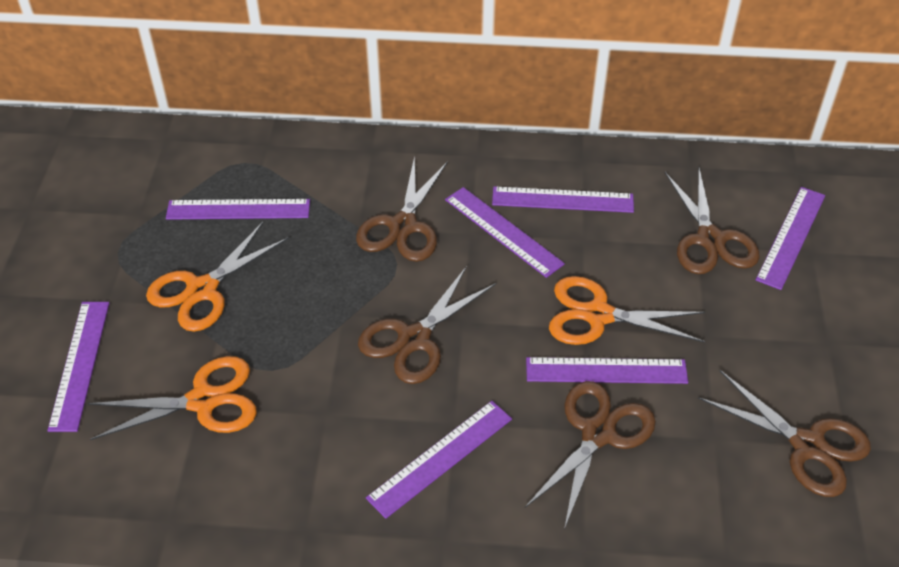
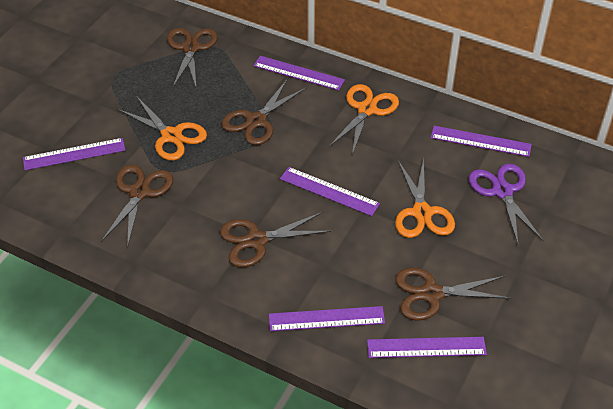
purple ruler: [47,302,109,432] [166,199,310,220] [366,401,512,519] [445,187,565,278] [492,186,634,213] [526,357,688,384] [756,187,825,290] = 7 -> [23,138,125,170] [253,56,345,91] [269,306,385,331] [280,167,380,216] [367,337,487,358] [431,126,532,157] = 6
purple scissors: none = 0 -> [469,163,544,244] = 1

